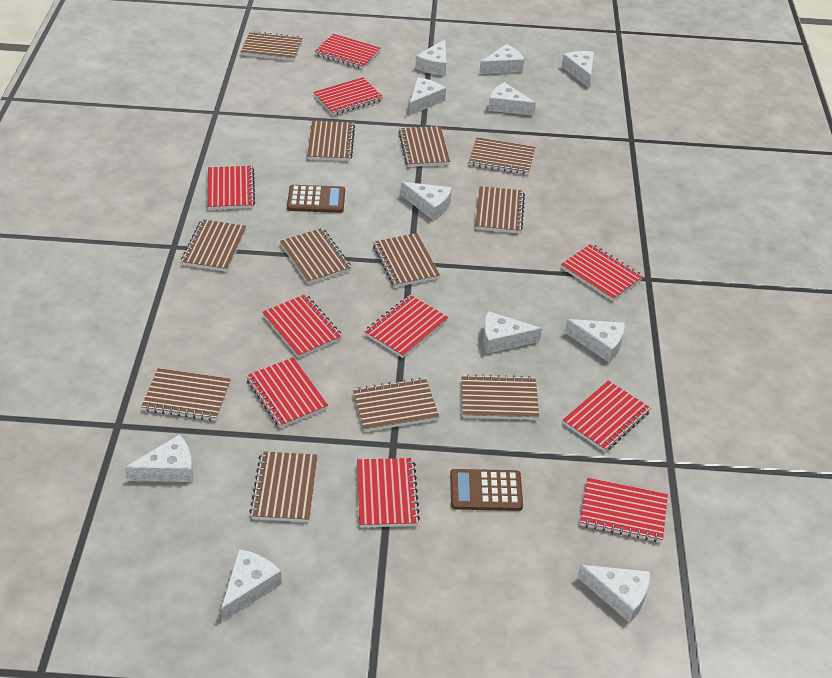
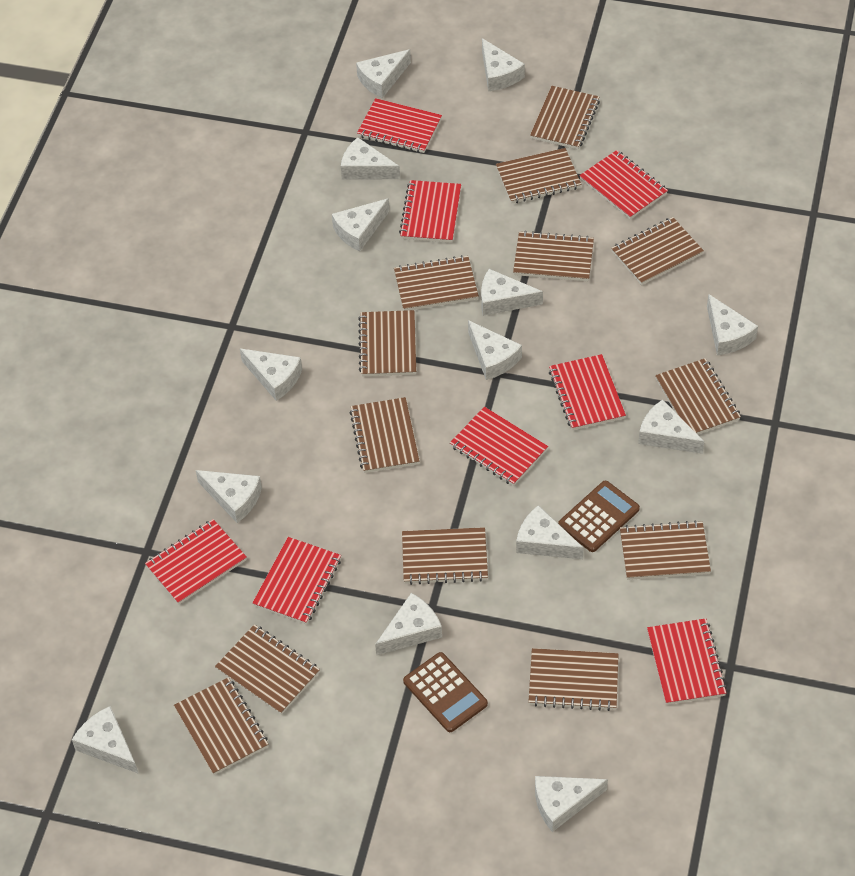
brown notebook: [141,368,231,421] [181,219,247,272] [241,31,303,61] [249,451,318,522] [280,228,351,284] [307,121,355,161] [353,377,439,432] [373,233,440,287] [398,126,450,167] [462,374,539,420] [469,137,535,175] [475,186,525,233] = 12 -> [174,677,268,775] [215,624,320,715] [350,397,420,473] [358,310,416,377] [394,255,479,311] [402,527,488,585] [496,148,581,204] [513,231,594,281] [529,648,619,711] [530,86,600,149] [611,217,704,285] [620,520,711,580] [655,358,741,434] = 13
red notebook: [207,166,255,210] [246,357,328,428] [262,294,342,358] [313,77,383,115] [315,34,381,69] [357,458,420,528] [364,295,448,358] [561,244,643,301] [563,380,651,452] [580,478,668,542] = 10 -> [145,519,247,604] [253,537,341,624] [357,98,442,153] [399,180,461,243] [450,407,548,486] [549,354,626,430] [579,150,668,219] [647,618,727,705] = 8
white cheese: [125,434,194,482] [221,549,282,621] [401,182,452,221] [409,77,446,116] [415,39,446,76] [479,44,524,74] [483,311,542,354] [488,82,536,116] [562,51,594,88] [565,319,624,362] [577,565,650,623] = 11 -> [72,706,139,774] [196,470,262,523] [240,349,302,401] [332,198,390,251] [341,137,400,179] [356,49,411,98] [375,593,442,655] [468,320,522,380] [481,269,543,316] [482,38,525,91] [516,505,584,559] [535,776,608,832] [638,399,704,454] [707,294,758,355] = 14

